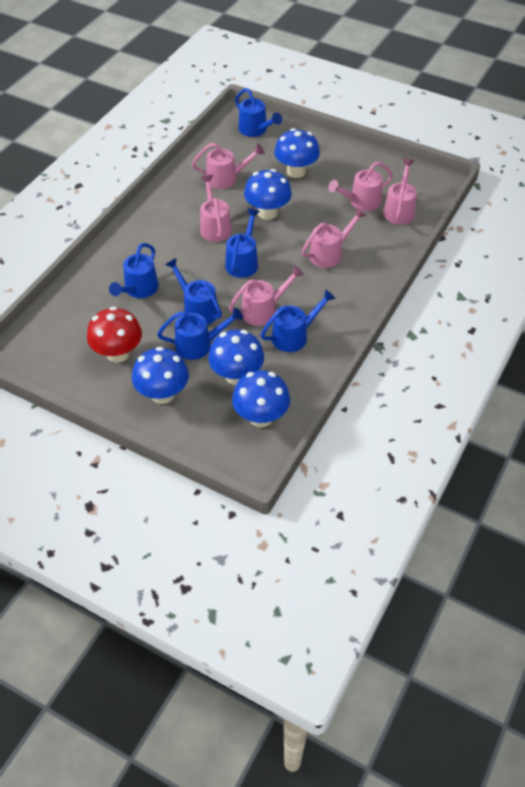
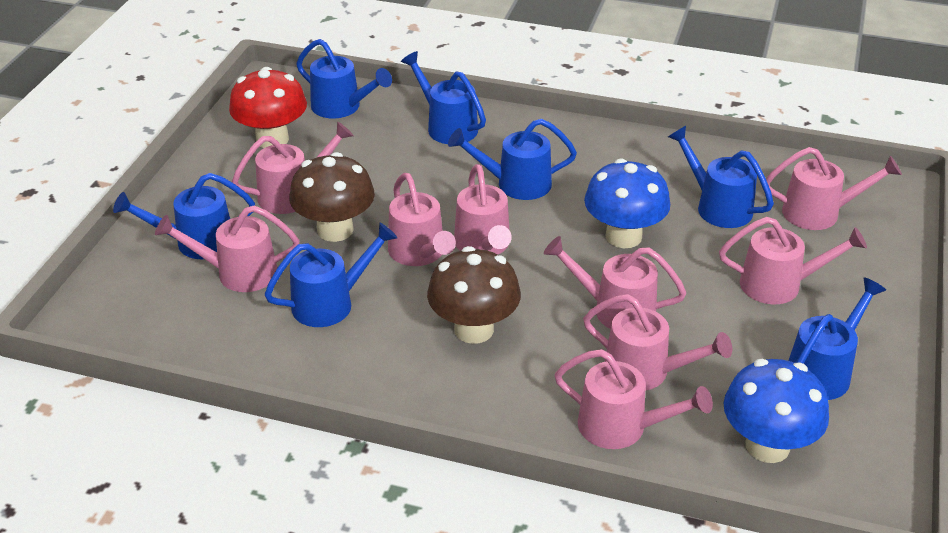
blue mushroom: [132,347,189,404] [208,330,264,385] [232,370,290,427] [244,169,292,220] [274,128,320,178] = 5 -> [584,159,670,248] [724,359,829,463] = 2
blue watering can: [109,243,159,298] [157,308,243,360] [165,258,222,325] [225,208,260,278] [235,88,282,137] [261,289,336,352] = 6 -> [113,173,255,259] [264,223,397,327] [296,39,392,118] [401,51,486,144] [448,119,577,200] [668,126,774,228] [788,277,886,400] = 7
brown mushroom: none = 0 -> [289,152,375,242] [427,246,521,344] = 2
pink watering can: [192,143,265,189] [200,175,232,242] [229,265,304,326] [302,207,366,268] [328,161,393,211] [383,159,417,225] = 6 -> [155,205,299,292] [232,122,354,214] [388,173,456,266] [454,164,512,254] [544,236,687,329] [554,349,713,449] [583,294,732,391] [719,217,867,304] [766,147,902,230] = 9

